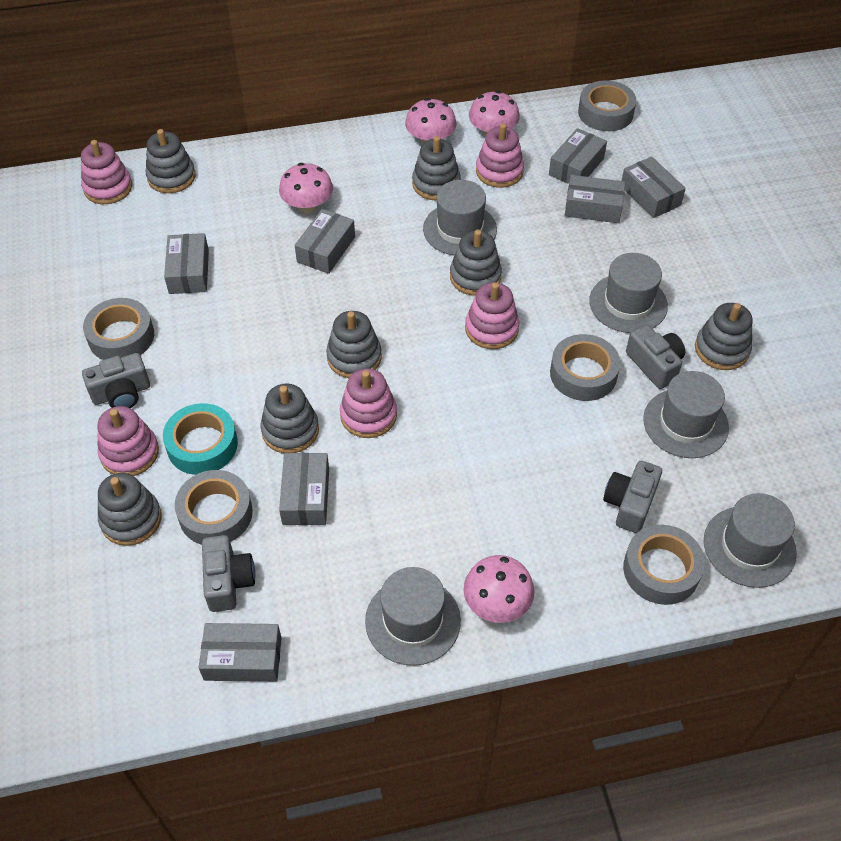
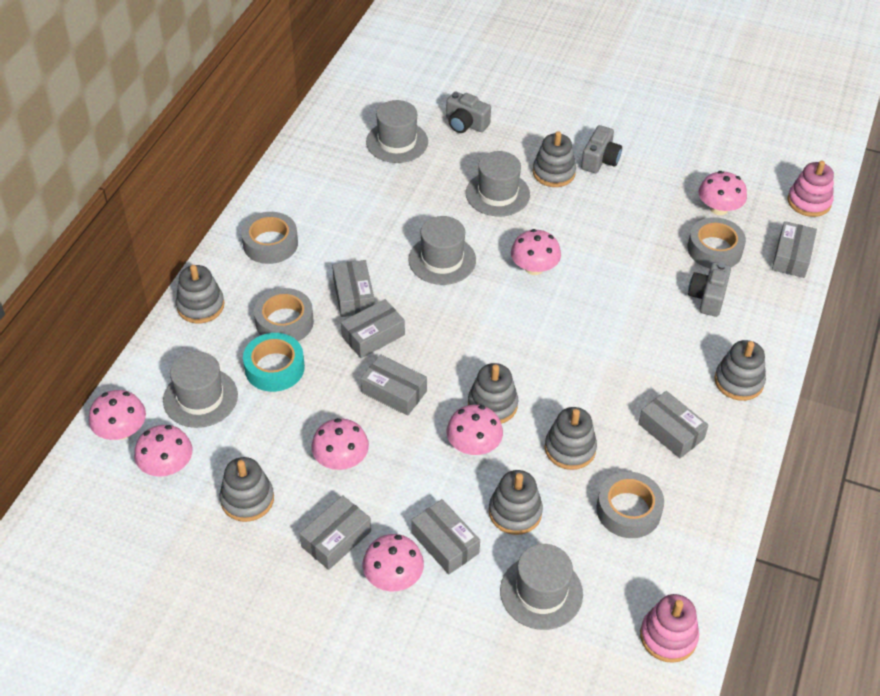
grey camera: [82,353,150,408] [202,535,255,612] [603,461,662,533] [626,325,685,389] = 4 -> [446,92,491,133] [581,125,622,173] [688,262,731,317] = 3
grey tape: [83,298,154,360] [175,470,253,545] [550,334,620,401] [578,80,636,131] [623,525,705,605] = 5 -> [241,212,298,264] [254,288,314,341] [596,472,664,538] [687,217,746,268] = 4
pink mushroom: [279,163,333,213] [405,98,456,144] [463,555,534,623] [469,91,520,137] = 4 -> [89,390,146,440] [134,425,192,477] [311,418,369,470] [363,534,424,591] [446,405,503,455] [511,229,561,275] [699,171,747,215] = 7
pink stacking toy: [81,140,132,204] [97,406,159,476] [340,368,397,438] [465,282,519,349] [476,123,524,188] = 5 -> [640,594,699,663] [788,161,834,217] = 2

